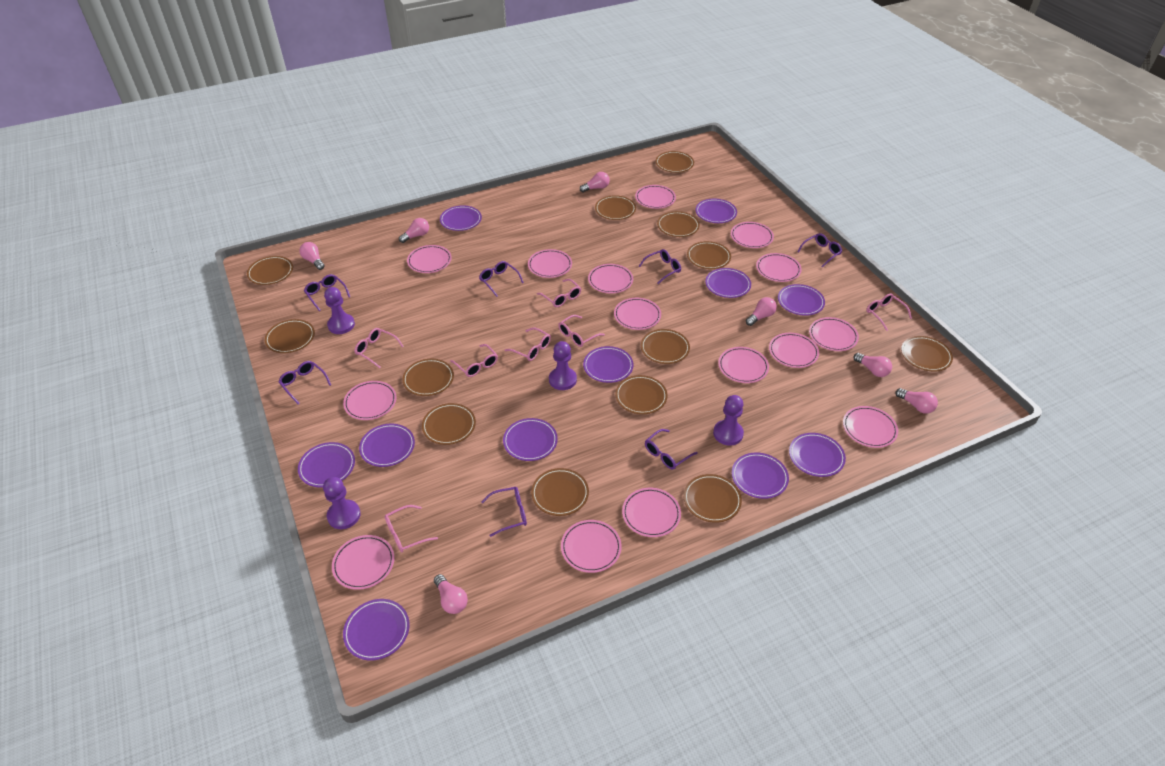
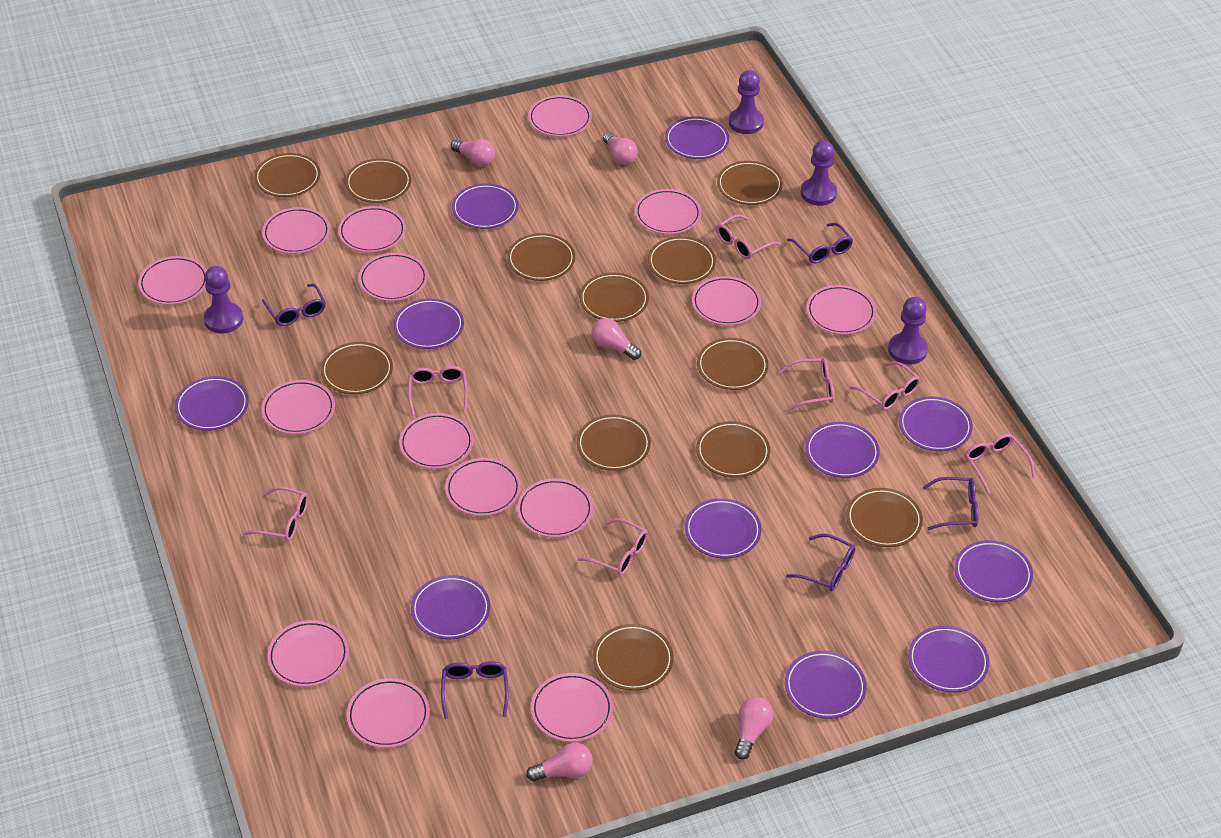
brown plate: [247,256,293,285] [265,319,315,353] [402,359,454,396] [422,403,476,445] [531,468,589,516] [595,195,636,220] [615,375,667,414] [641,329,690,364] [656,151,694,173] [657,211,700,237] [683,474,742,523] [687,241,731,269] [901,336,953,371] = 13 -> [254,153,320,197] [321,342,393,394] [345,158,411,203] [507,233,575,281] [577,415,651,471] [579,273,649,322] [593,624,674,691] [648,236,716,284] [696,421,770,478] [697,338,768,390] [717,161,783,205] [846,488,923,547] = 12
pink light bulb: [299,242,325,270] [399,218,429,243] [434,574,468,614] [580,172,610,192] [746,297,777,326] [854,353,892,377] [895,388,938,414] = 7 -> [451,139,495,166] [526,743,593,782] [592,318,641,360] [603,132,638,165] [735,697,773,760] = 5
purple glasses: [279,361,331,404] [304,274,350,311] [479,261,524,297] [481,487,527,537] [639,249,681,284] [645,429,698,469] [797,233,842,268] = 7 -> [262,283,326,326] [441,661,509,719] [786,534,856,592] [787,223,853,263] [923,477,979,530] = 5

